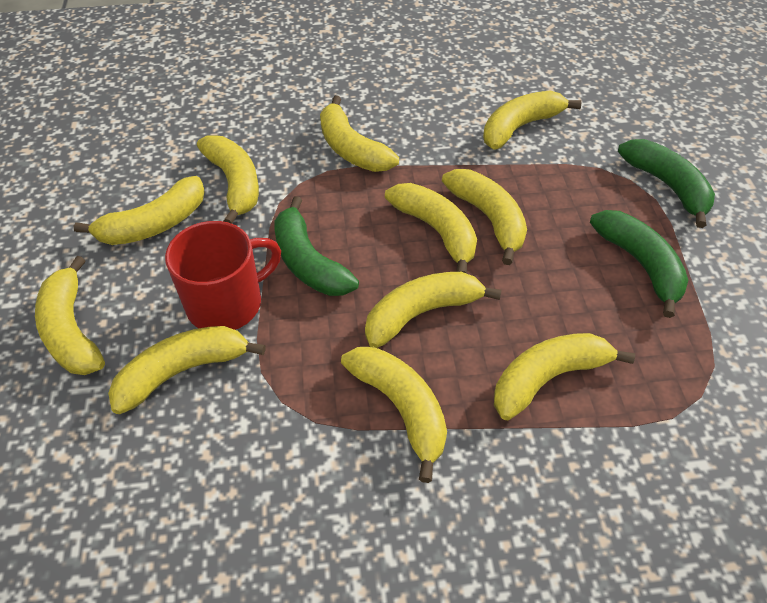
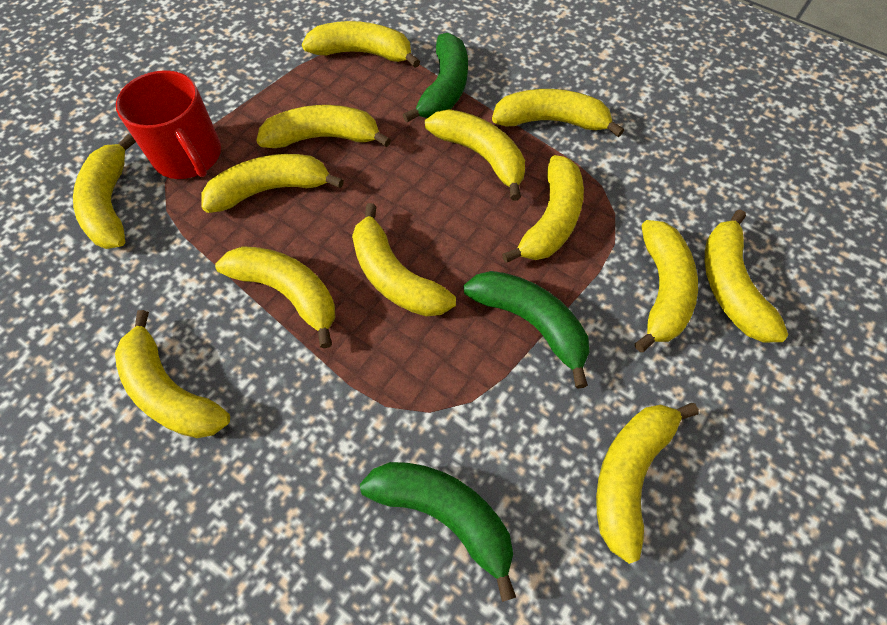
yellow banana: [35,256,105,375] [74,176,205,245] [108,326,266,414] [197,135,259,224] [320,95,399,172] [341,347,447,483] [365,272,502,348] [385,183,477,274] [442,169,527,265] [483,90,581,150] [494,333,635,420] = 11 -> [73,134,136,249] [115,310,230,438] [201,154,344,213] [215,246,335,348] [256,105,391,148] [302,21,420,68] [352,203,456,316] [425,109,525,201] [492,89,624,137] [502,155,584,263] [596,403,699,564] [635,220,698,352] [705,209,788,343] = 13

